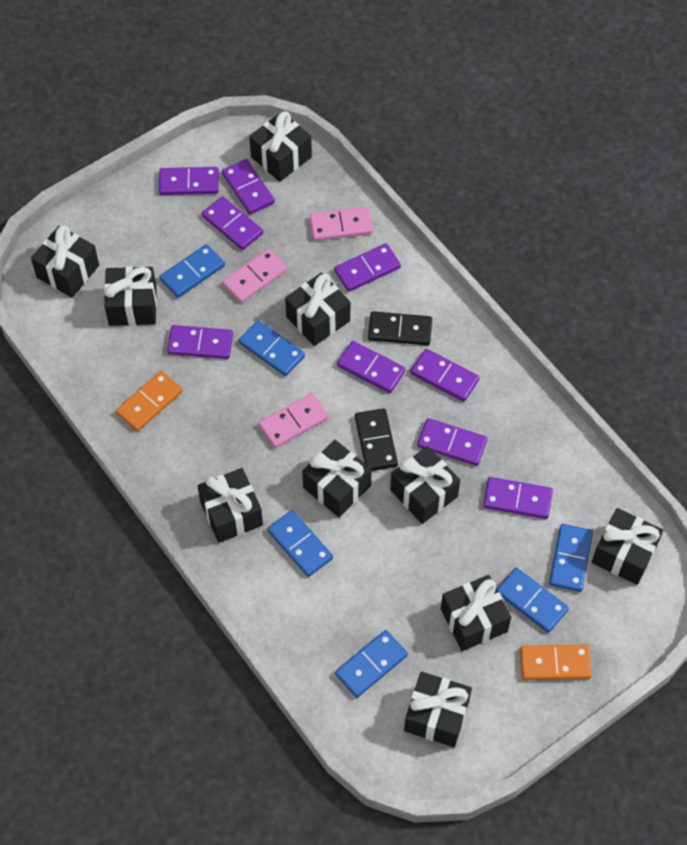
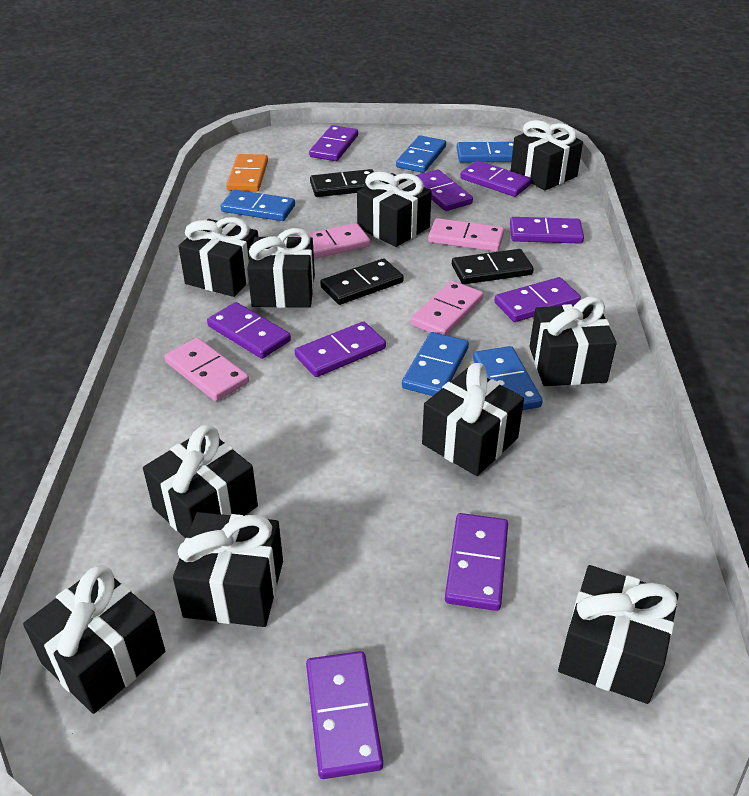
black domino: [355,408,398,471] [368,311,432,345] = 2 -> [310,169,374,197] [320,258,404,305] [452,249,534,284] = 3
blue domino: [160,244,225,298] [239,320,305,376] [267,510,333,577] [335,630,408,698] [497,568,569,633] [549,524,593,592] = 6 -> [220,190,295,221] [396,135,446,173] [402,332,469,396] [457,142,514,162] [473,346,543,410] = 5
orange domino: [116,371,183,431] [520,645,592,680] = 2 -> [226,154,268,192] = 1
pink domino: [222,249,287,303] [259,393,329,448] [310,207,373,241] = 3 -> [164,338,249,401] [293,223,370,259] [411,281,483,335] [428,218,504,252] = 4

